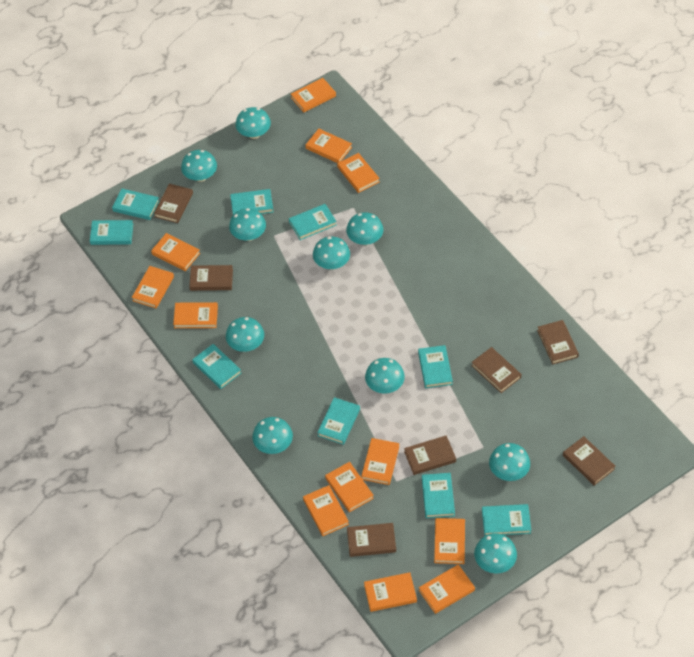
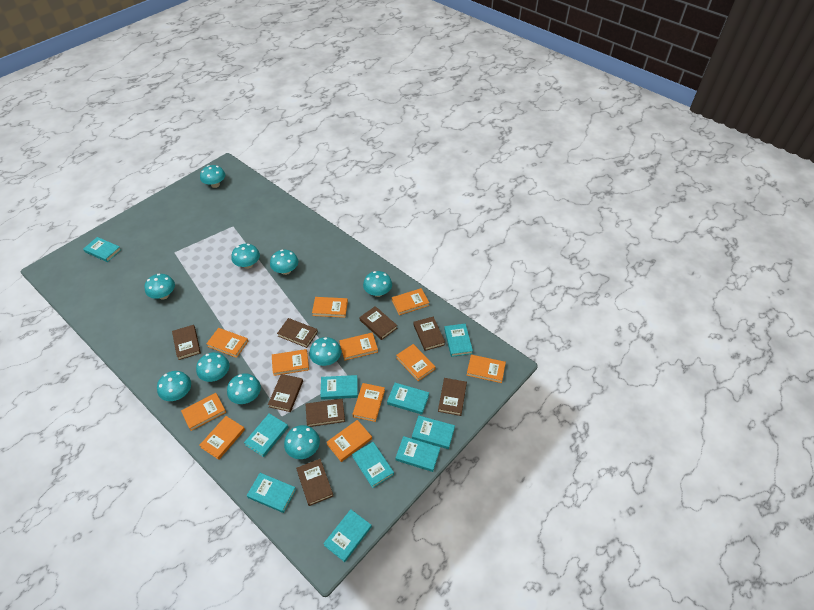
brown book: [154,184,193,223] [189,265,233,291] [347,523,396,557] [404,435,456,475] [471,347,522,393] [537,320,579,365] [563,436,615,486] = 7 -> [172,325,201,360] [268,374,303,412] [277,318,318,348] [296,459,333,506] [306,399,345,427] [359,306,397,340] [413,317,445,351] [438,378,467,416] = 8
orange book: [132,266,174,308] [151,233,200,271] [173,302,218,328] [291,78,336,112] [303,485,349,536] [305,129,352,163] [325,462,374,512] [337,153,380,193] [361,438,399,485] [364,572,417,612] [419,564,475,614] [434,518,465,564] = 12 -> [181,393,226,431] [199,416,245,460] [206,328,248,358] [272,349,309,376] [312,297,348,318] [327,420,372,462] [339,333,378,361] [352,383,385,422] [392,288,429,315] [396,344,435,381] [466,355,506,383] = 11
turquoise book: [90,220,133,245] [112,189,159,220] [192,344,241,389] [230,189,274,215] [289,204,337,240] [317,397,360,445] [418,345,453,388] [422,473,455,518] [482,504,531,536] = 9 -> [83,237,121,262] [244,414,288,457] [247,473,296,513] [320,375,358,400] [323,509,372,562] [352,442,394,488] [387,383,429,415] [396,436,440,472] [412,416,455,449] [444,324,473,357] = 10

